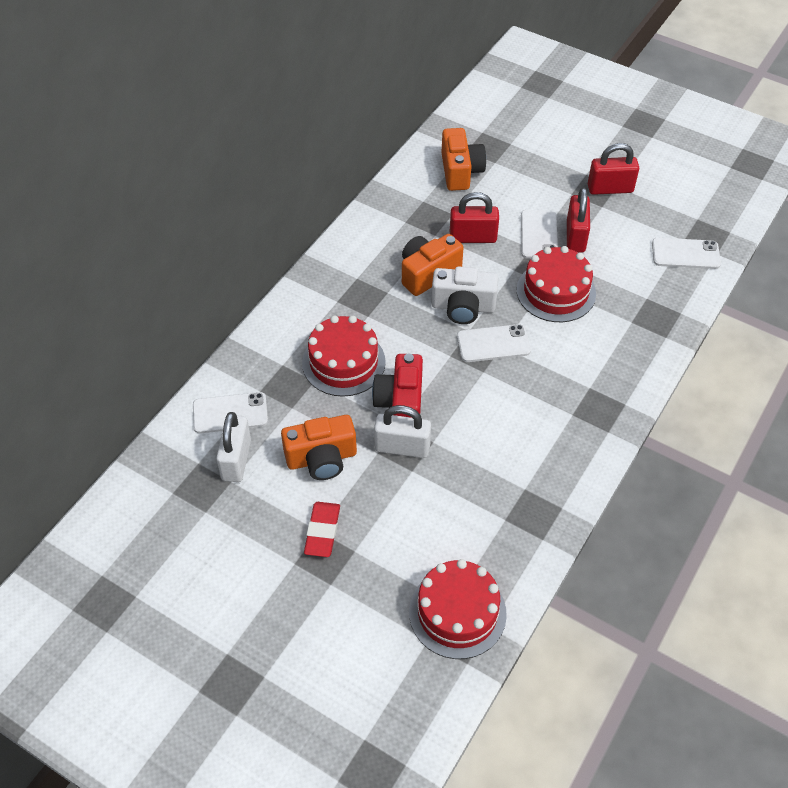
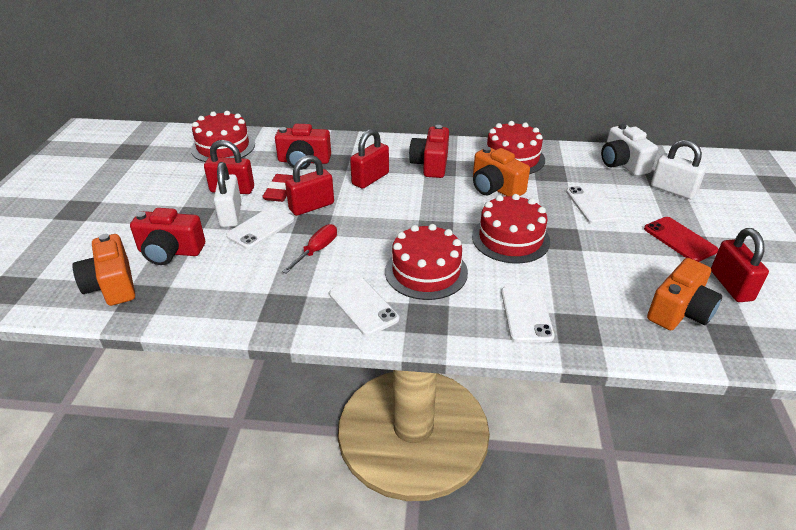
red cake: [302,315,386,397] [409,559,507,659] [517,246,596,322] = 3 -> [191,111,255,162] [385,224,468,300] [472,194,550,263] [487,121,545,174] = 4
red camera: [372,354,423,418] = 1 -> [130,208,205,265] [275,124,331,170] [409,125,449,178] = 3
red padlock: [450,192,499,243] [567,187,590,253] [588,143,639,195] = 3 -> [204,140,254,194] [285,155,334,216] [350,129,389,189] [711,228,769,302] = 4
red phone: none = 0 -> [644,217,719,262] = 1
red screwdriver: none = 0 -> [282,224,337,274] = 1

